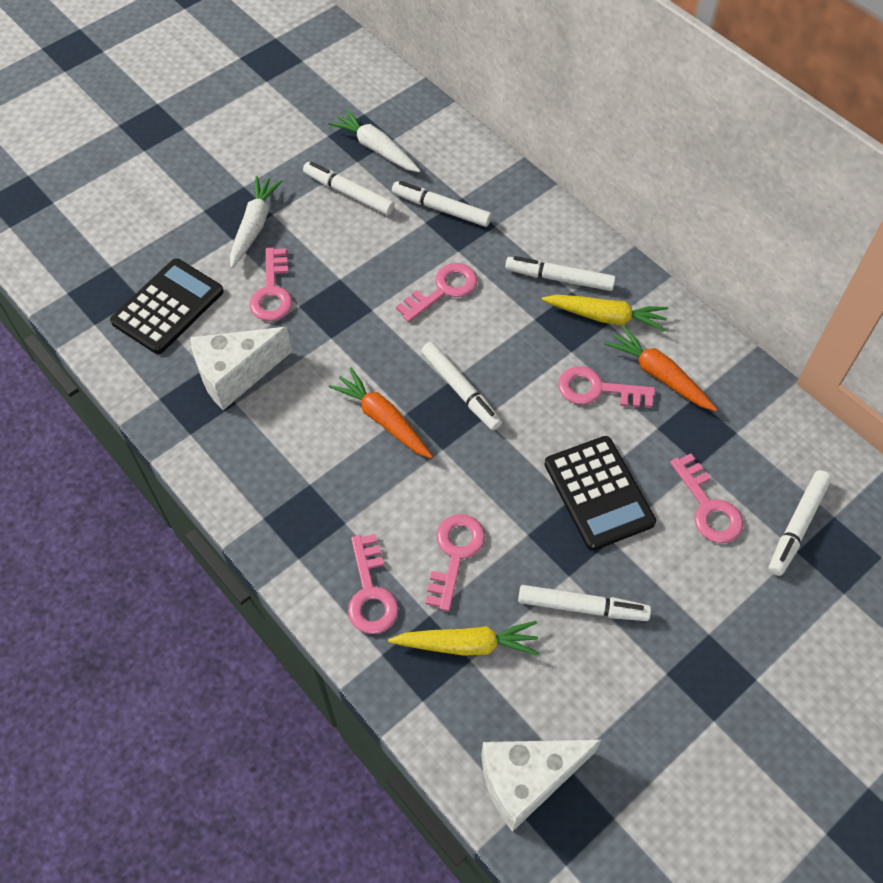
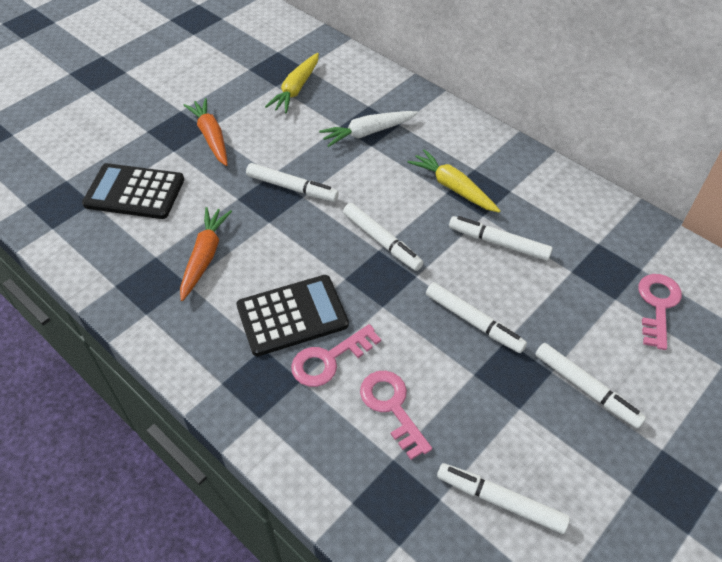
pink key: [250,248,292,321] [348,534,399,634] [396,263,477,322] [426,514,485,611] [558,366,655,408] [670,453,743,543] = 6 -> [291,324,381,387] [360,371,432,460] [638,274,682,350] = 3
white carrot: [230,176,283,268] [328,109,420,172] = 2 -> [319,111,418,147] = 1
white cheese: [190,327,292,410] [481,740,601,832] = 2 -> none = 0

